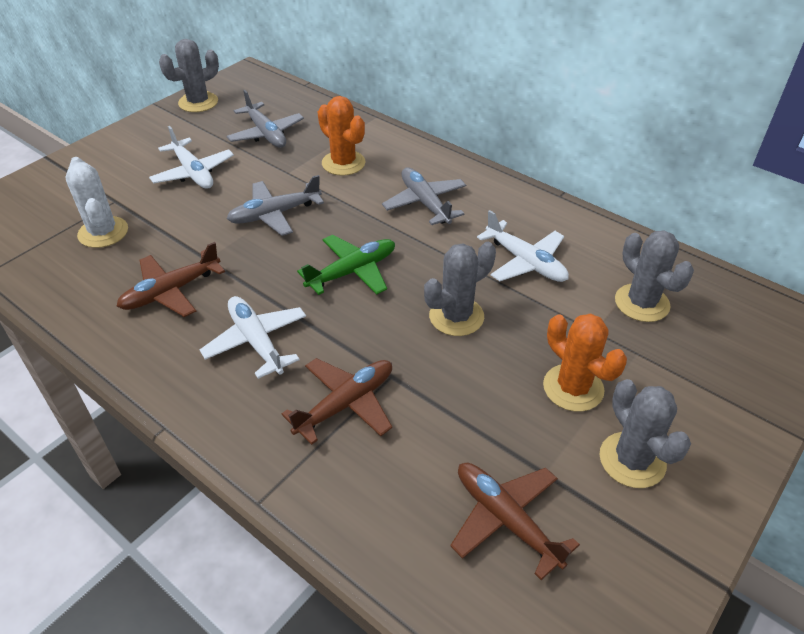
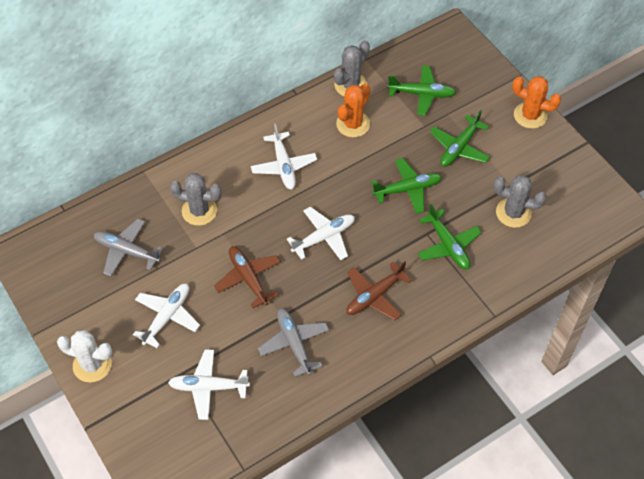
brown plane: [117,242,225,317] [282,358,392,445] [450,463,580,580] = 3 -> [214,246,281,308] [346,261,412,320] = 2
green plane: [297,235,395,295] = 1 -> [371,158,442,214] [387,65,456,116] [417,204,482,270] [430,110,490,167] = 4
grey cactus: [159,39,219,112] [424,242,496,336] [599,379,691,488] [615,230,694,322] = 4 -> [170,173,222,226] [334,41,370,96] [493,175,546,228] = 3
grey plane: [227,90,304,148] [227,175,324,236] [382,167,466,225] = 3 -> [93,219,164,276] [258,308,329,377] = 2
white plane: [149,126,234,189] [200,296,306,379] [477,210,569,282] = 3 -> [133,284,200,348] [168,350,250,420] [251,124,317,189] [287,207,355,260] = 4

